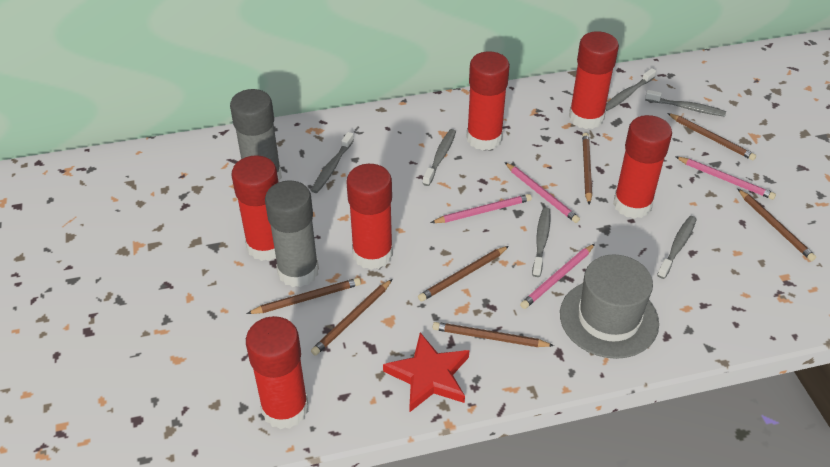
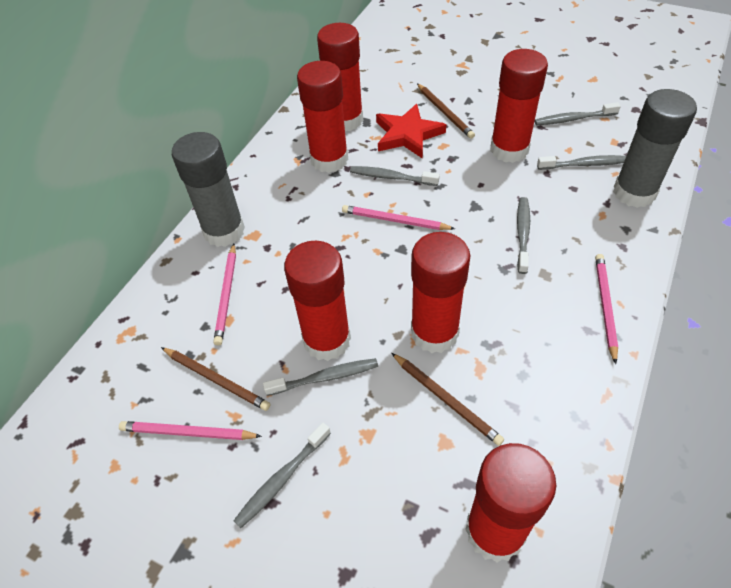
brown pencil: [247,278,361,314] [311,279,392,356] [418,246,509,301] [433,322,554,347] [582,133,592,205] [667,113,756,161] [738,189,816,261] = 7 -> [161,347,270,411] [392,353,504,446] [417,83,475,139] = 3
grey hat: [560,255,659,359] = 1 -> none = 0

